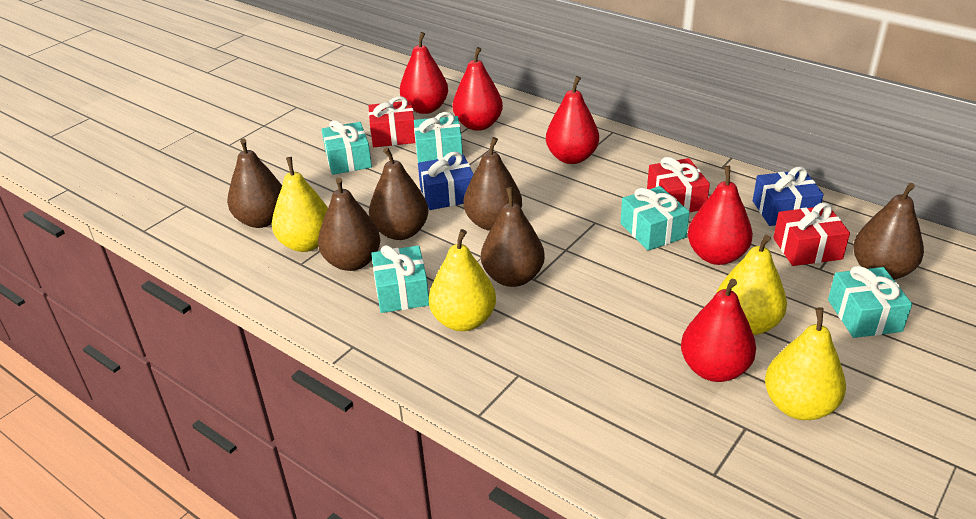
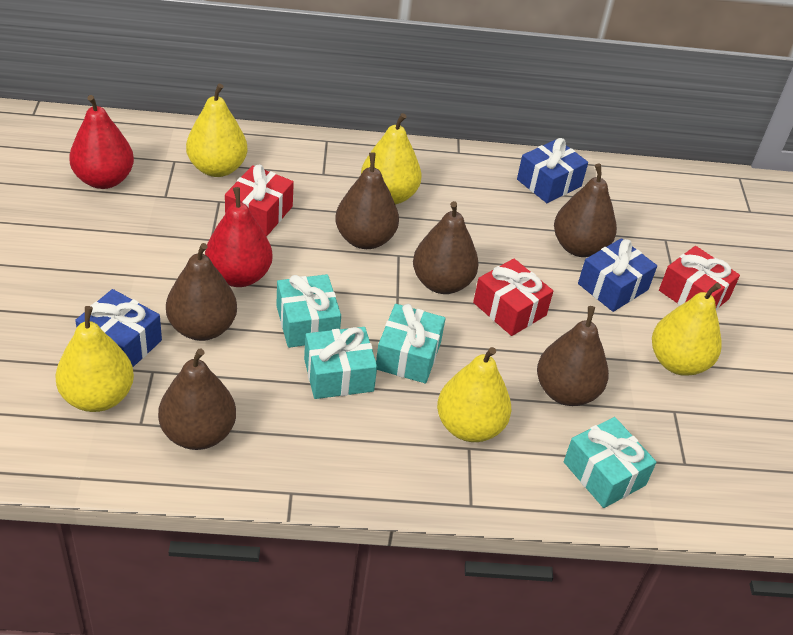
blue gift: [418,152,473,210] [753,166,824,226] = 2 -> [75,289,162,367] [517,138,588,203] [578,238,657,312] = 3
red pear: [400,32,448,114] [453,47,503,131] [546,76,599,164] [681,279,756,382] [688,166,753,265] = 5 -> [69,95,134,189] [205,187,273,287] = 2
turquoise gift: [322,120,372,175] [371,245,429,313] [414,112,463,163] [620,186,690,251] [828,266,912,338] = 5 -> [276,274,341,348] [304,327,377,399] [376,304,446,383] [564,417,657,508] = 4
yellow pear: [272,157,328,252] [429,229,496,331] [717,235,787,335] [765,307,846,420] = 4 -> [55,306,134,412] [186,84,247,177] [361,113,421,204] [437,347,511,442] [652,282,722,376] = 5

